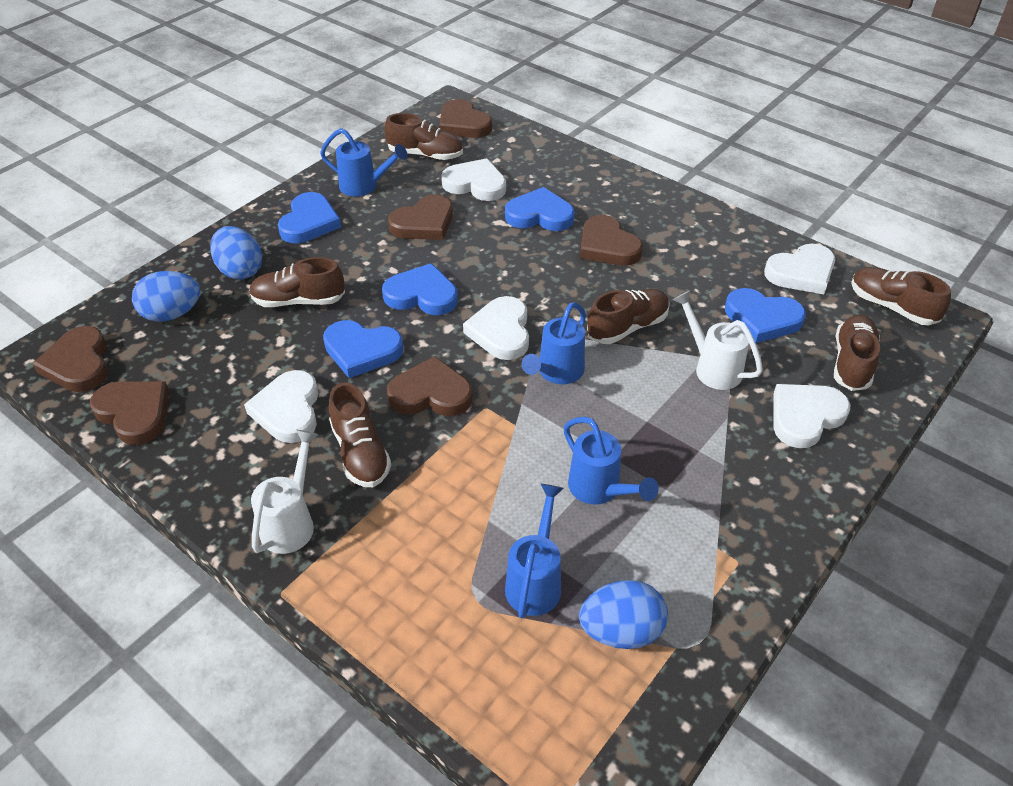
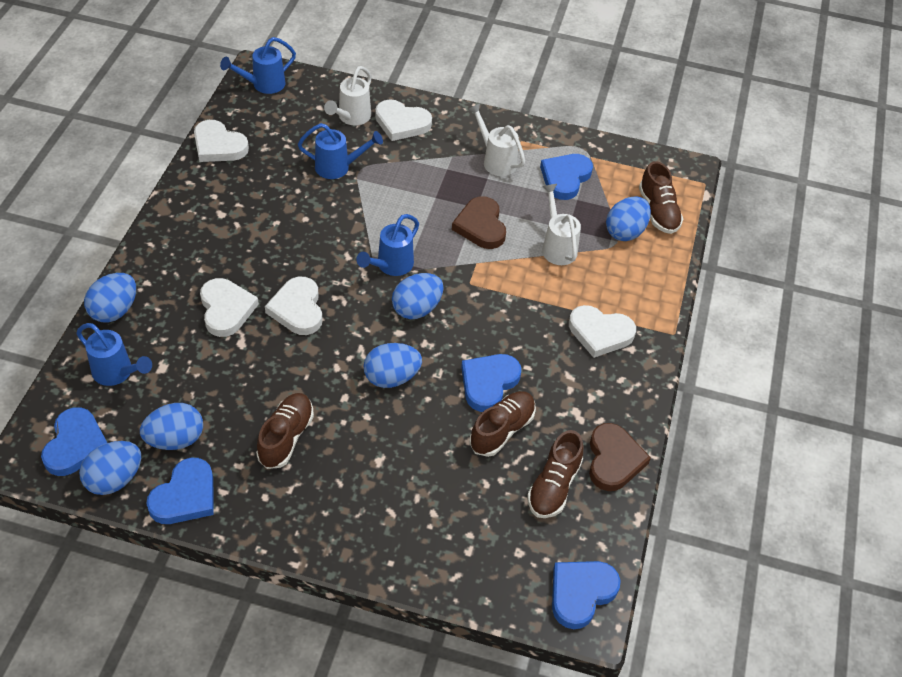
blue egg: [132,271,200,322] [210,226,262,280] [579,580,668,649] = 3 -> [79,441,141,495] [84,273,136,323] [140,403,203,450] [363,343,422,388] [392,273,444,319] [606,196,651,241] = 6
brown heart: [33,326,108,392] [90,381,169,445] [387,356,473,416] [388,195,453,240] [439,99,492,138] [580,215,643,266] = 6 -> [452,196,506,249] [589,423,651,491] = 2
brown shoe: [249,257,345,307] [329,382,391,487] [385,113,463,160] [587,289,670,344] [834,315,880,391] [851,267,951,325] = 6 -> [256,393,314,469] [469,391,536,457] [527,430,583,518] [639,161,683,234] = 4
white watering can: [251,430,319,554] [673,291,763,390] = 2 -> [324,66,372,125] [468,103,525,176] [542,184,581,265] = 3

